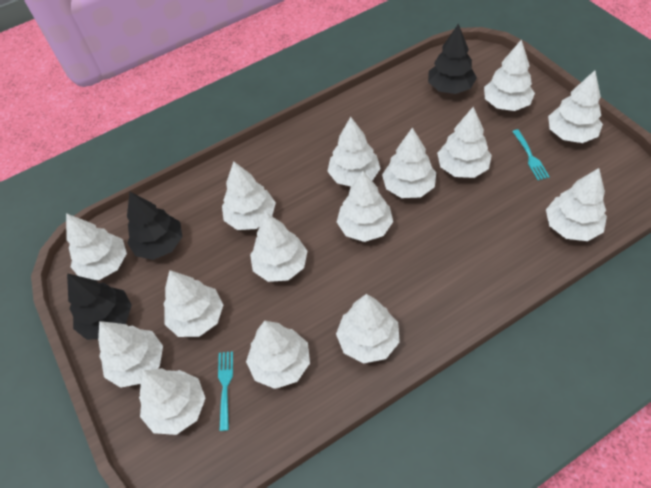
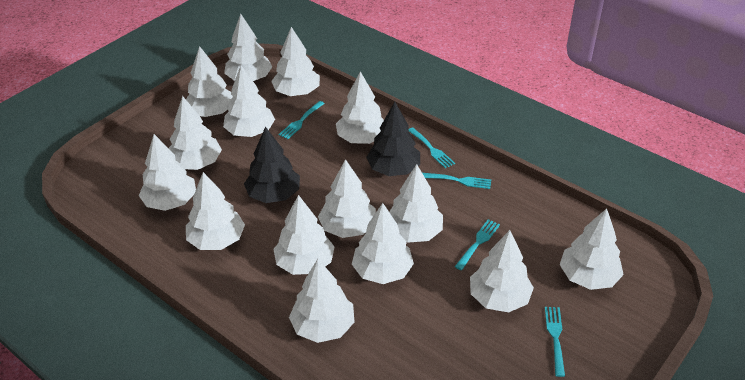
black tree: [67,273,132,340] [127,192,183,260] [428,24,477,94] = 3 -> [244,127,300,203] [366,102,420,176] = 2
turquoise fork: [218,351,233,431] [512,129,550,180] = 2 -> [278,101,325,139] [409,127,455,168] [422,173,491,189] [455,219,500,270] [545,307,565,377] = 5

